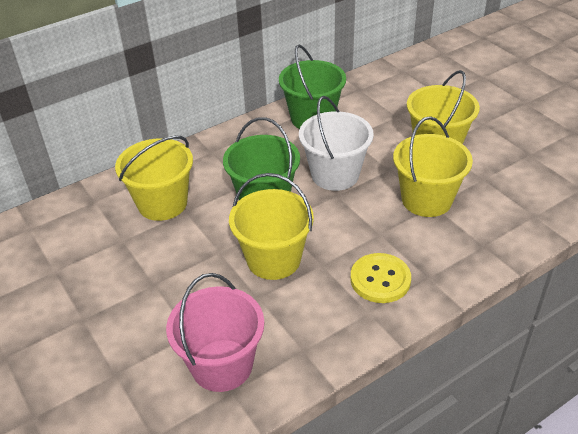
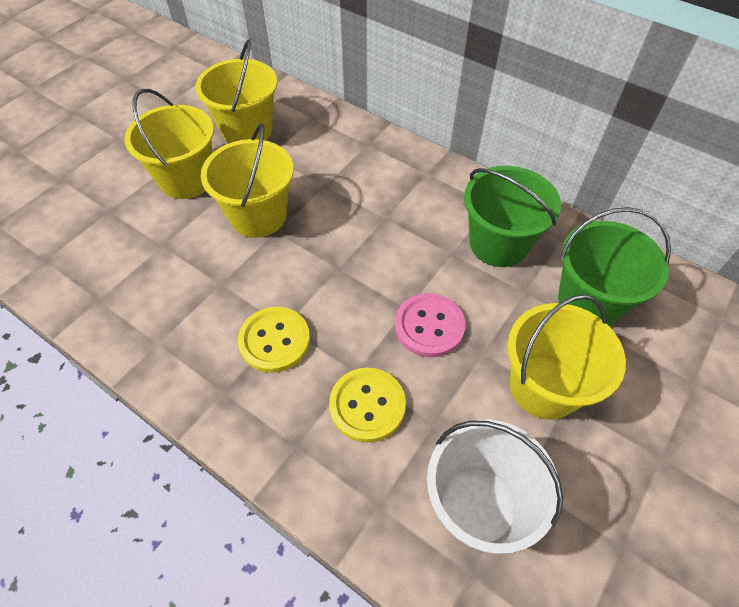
pink bucket: [166,273,264,392] = 1 -> none = 0
pink button: none = 0 -> [395,293,465,357] = 1
yellow button: [350,253,411,303] = 1 -> [238,307,310,373] [329,368,406,443] = 2

